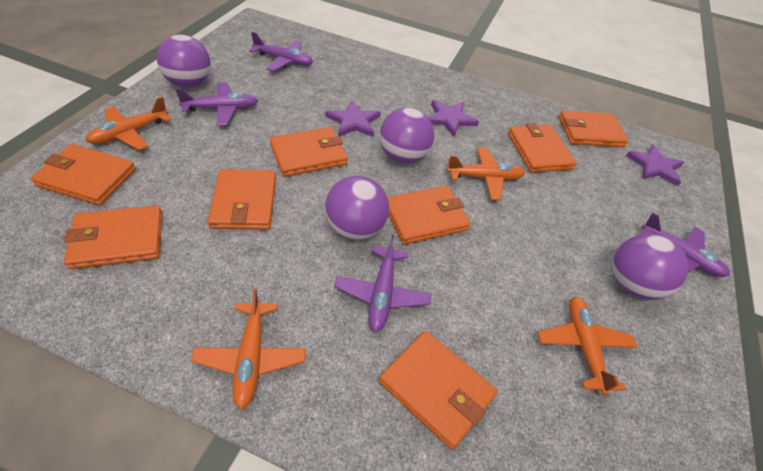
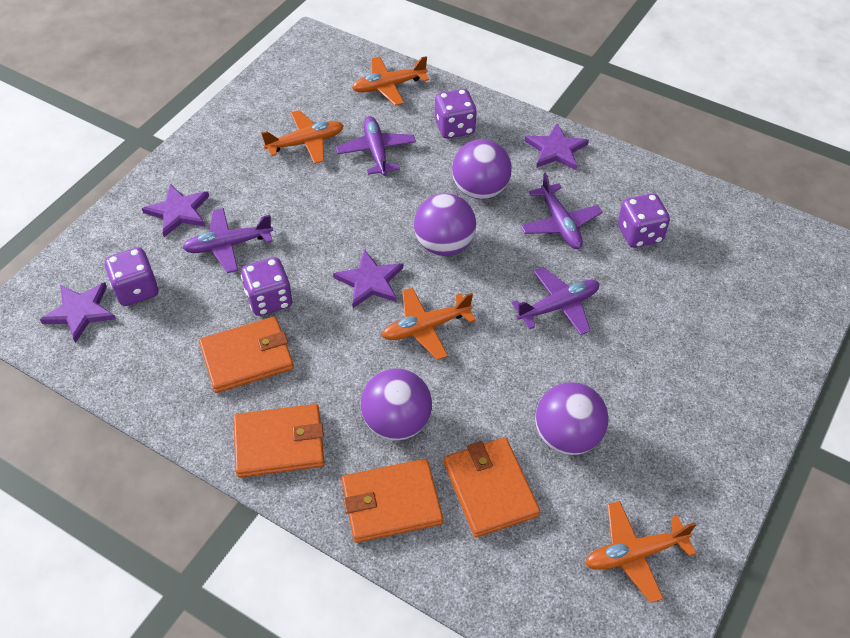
orange wallet: [31,144,136,205] [64,205,163,269] [208,169,276,230] [270,127,348,177] [379,331,498,449] [388,186,471,245] [508,123,576,173] [559,110,629,147] = 8 -> [199,316,294,393] [233,404,325,478] [342,459,443,543] [444,437,540,537] = 4
purple dice: none = 0 -> [105,247,159,306] [241,257,293,316] [435,89,477,139] [618,193,670,248] = 4
purple star: [325,100,381,137] [428,100,479,137] [626,144,684,186] = 3 -> [40,282,116,343] [142,184,209,237] [333,249,403,308] [525,123,589,170] = 4

